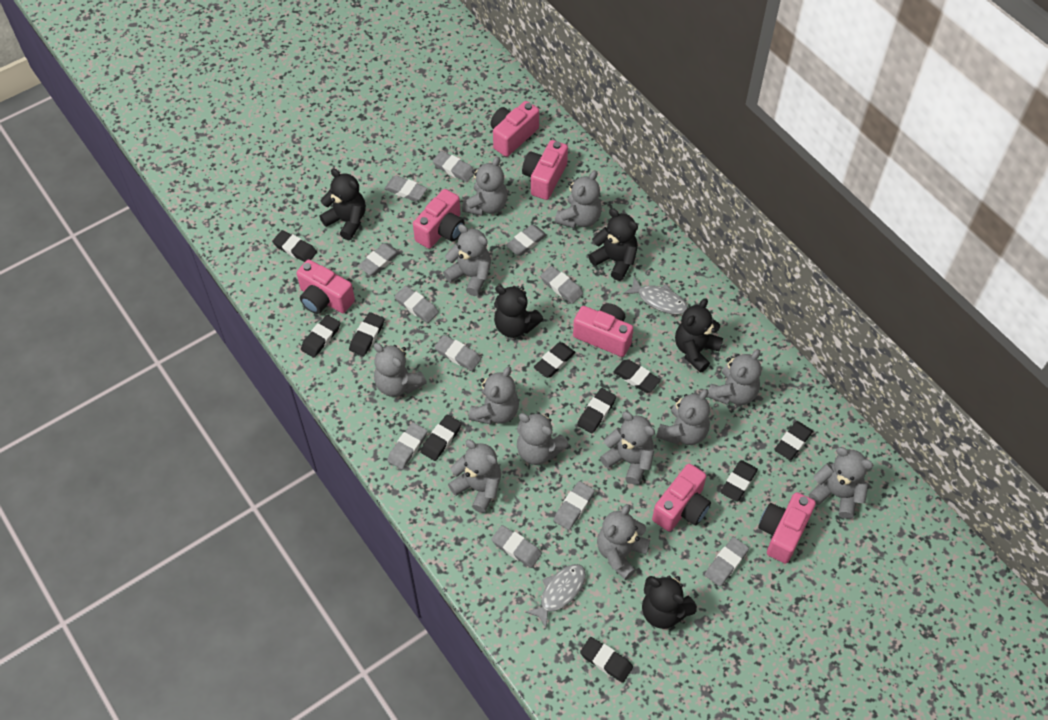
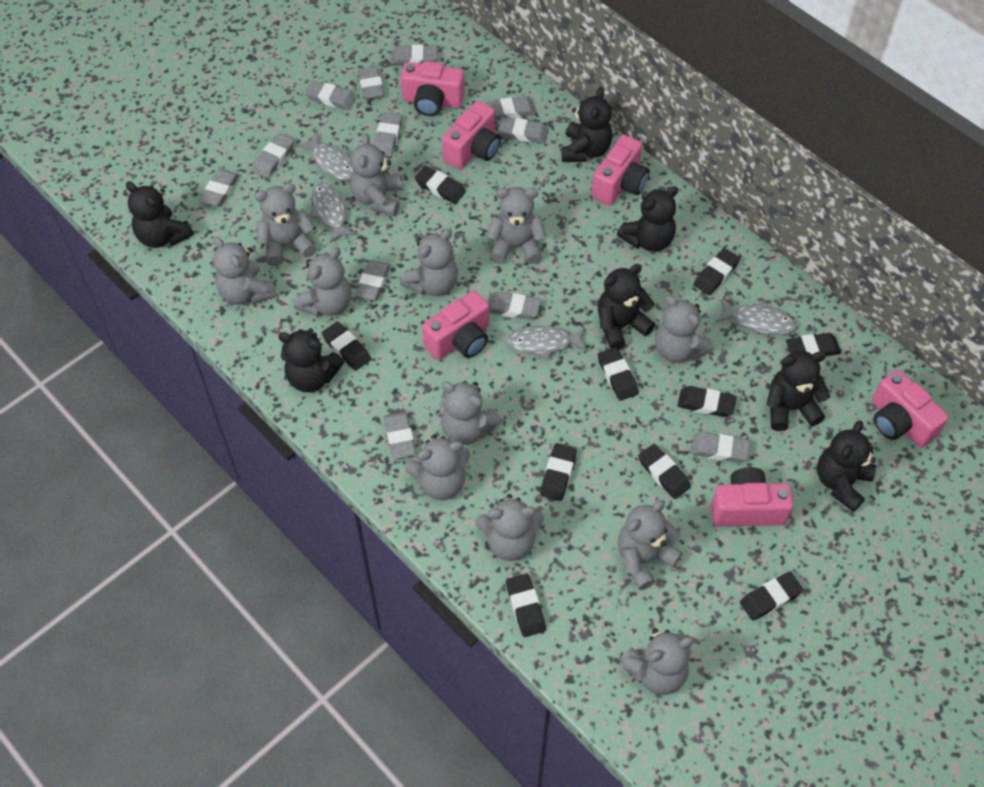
black teddy bear: [320,169,366,240] [494,285,543,338] [589,208,638,281] [642,576,697,629] [675,298,723,373] = 5 -> [126,181,194,248] [278,328,344,393] [561,87,612,162] [598,264,655,349] [617,186,678,252] [766,351,830,431] [817,420,876,512] = 7
grey eraser: [358,243,400,276] [384,176,427,202] [387,422,427,469] [395,286,439,323] [433,151,474,182] [435,335,481,371] [491,525,542,568] [506,225,547,256] [540,266,583,304] [554,481,595,530] [705,537,749,586] = 11 -> [199,169,239,206] [253,133,294,178] [305,81,356,110] [355,260,391,300] [358,66,384,99] [373,112,402,156] [384,412,416,459] [391,45,437,65] [486,96,536,120] [488,292,541,320] [498,117,549,144] [690,432,750,463] = 12
grey fish: [525,564,586,628] [623,277,688,314] = 2 -> [297,132,353,181] [310,183,356,243] [507,326,587,360] [716,299,796,335] = 4
pink camera: [296,260,355,314] [413,189,465,249] [491,101,539,157] [522,140,568,200] [573,303,633,357] [652,464,711,531] [758,492,816,564] = 7 -> [401,61,465,116] [422,291,489,360] [442,101,501,169] [591,135,650,205] [711,467,793,526] [872,370,949,448] = 6

